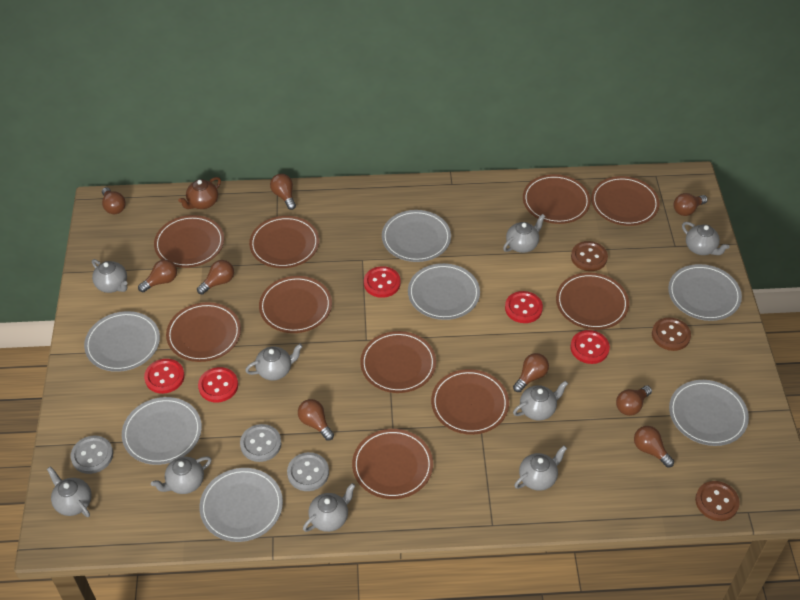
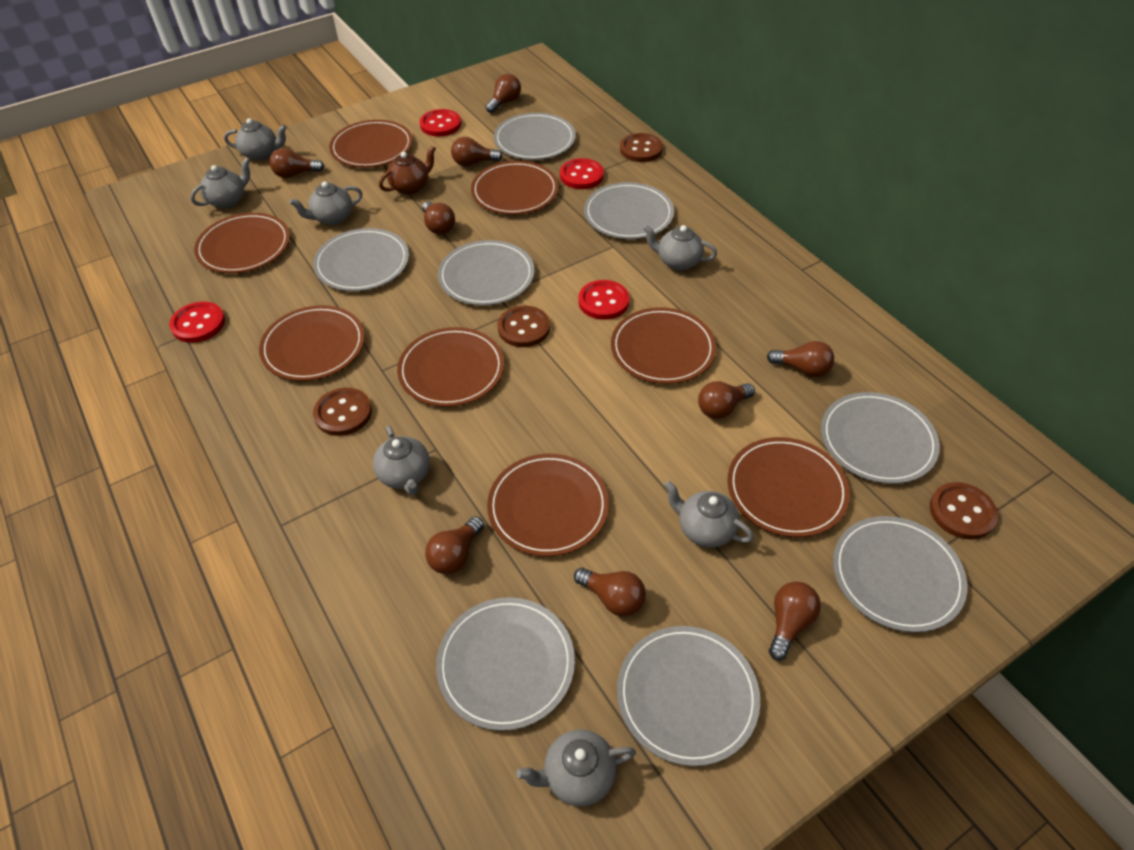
brown button: [571,241,608,271] [652,318,691,351] [695,481,740,521] = 3 -> [313,388,372,436] [498,306,550,347] [620,133,663,162] [930,482,998,540] = 4
brown plate: [154,215,224,268] [166,302,241,362] [249,216,319,268] [259,276,332,333] [352,429,433,499] [360,331,436,393] [431,369,509,435] [523,174,591,224] [556,273,629,330] [591,176,660,226] = 10 -> [194,213,290,273] [259,305,365,381] [329,120,413,168] [397,327,504,407] [471,161,558,215] [487,454,609,556] [611,307,716,384] [727,437,850,537] = 8
grey button: [71,436,113,474] [240,424,281,462] [287,452,329,491] = 3 -> none = 0
grey plate: [84,311,160,372] [122,397,202,465] [199,468,283,542] [382,210,451,262] [408,263,480,320] [668,264,742,321] [669,380,749,446] = 7 -> [313,228,409,291] [436,597,575,731] [438,240,535,306] [494,113,576,160] [584,182,674,239] [617,626,760,766] [821,392,940,484] [833,516,968,632] = 8
grey teapot: [47,466,92,517] [92,259,128,293] [151,456,212,494] [245,344,303,380] [303,483,356,532] [503,214,545,253] [513,381,568,421] [514,446,567,491] [682,222,729,255] = 9 -> [190,158,250,208] [224,118,287,160] [289,181,362,225] [373,426,430,495] [516,729,636,806] [643,225,717,270] [664,481,754,548] = 7
red button: [144,359,184,394] [198,367,238,403] [364,266,400,298] [505,291,543,323] [570,330,610,364] = 5 -> [169,302,225,343] [420,109,461,137] [560,158,604,189] [578,280,630,320] = 4

